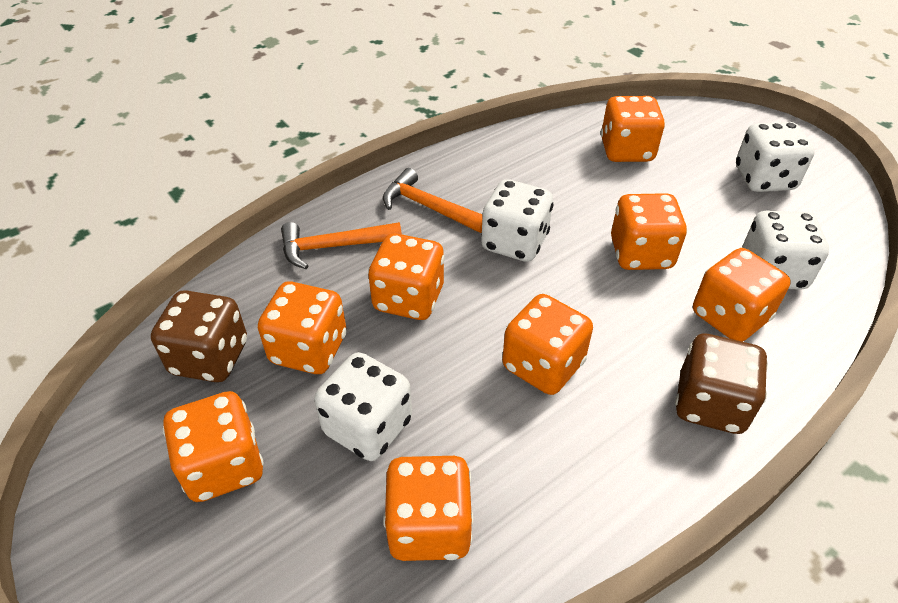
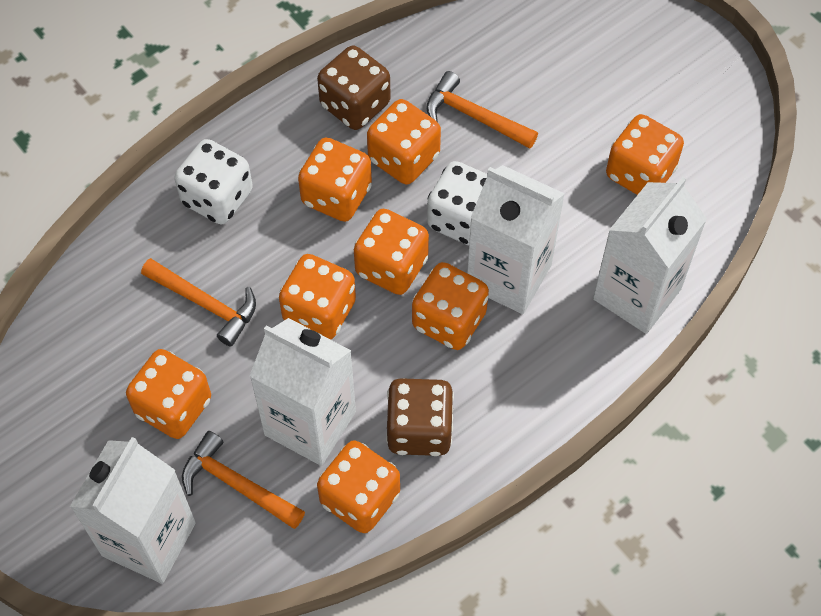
orange hammer: [281,222,402,269] [383,168,483,233] = 2 -> [141,258,256,347] [182,431,305,529] [426,71,538,149] = 3
white carton: none = 0 -> [70,437,196,584] [250,318,356,466] [467,165,565,314] [593,177,707,334] = 4
white dice: [314,352,412,461] [481,179,553,262] [736,122,815,192] [742,210,829,290] = 4 -> [174,139,253,224] [427,161,487,245] = 2

